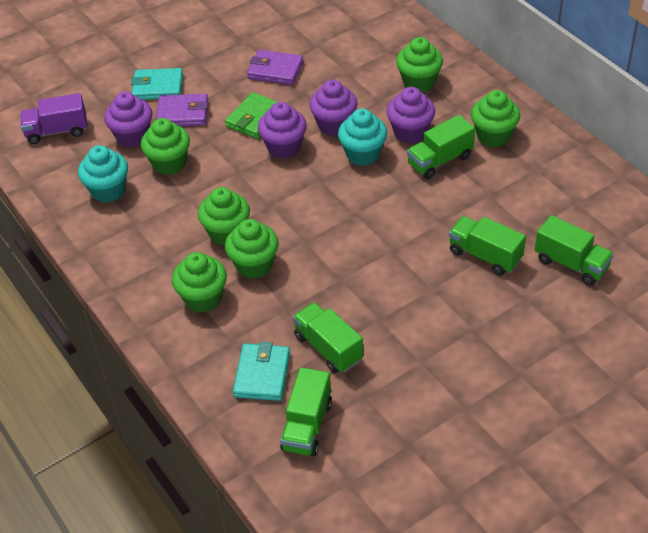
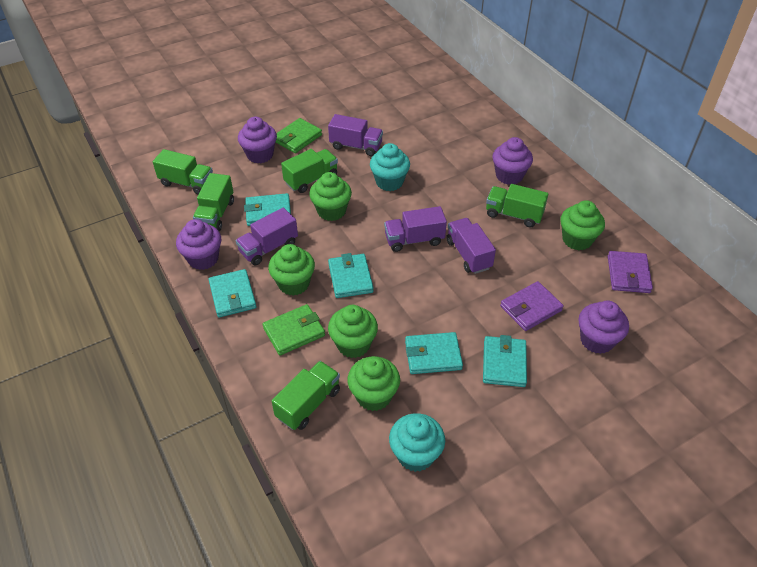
green cupcake: [141,118,190,175] [172,252,227,312] [198,187,250,246] [225,219,278,279] [396,37,443,92] [471,90,520,147] = 6 -> [268,244,315,296] [309,172,352,221] [328,305,378,358] [347,356,400,411] [560,200,605,250] = 5
green wallet: [225,92,277,139] = 1 -> [263,304,325,355] [276,118,322,153] = 2
purple truck: [20,93,87,144] = 1 -> [236,208,298,265] [328,114,383,156] [384,206,447,252] [446,218,496,274] = 4
turquoise wallet: [131,68,183,100] [233,342,290,401] = 2 -> [209,269,257,317] [244,193,291,226] [328,253,374,298] [405,332,463,374] [483,335,527,387] = 5

